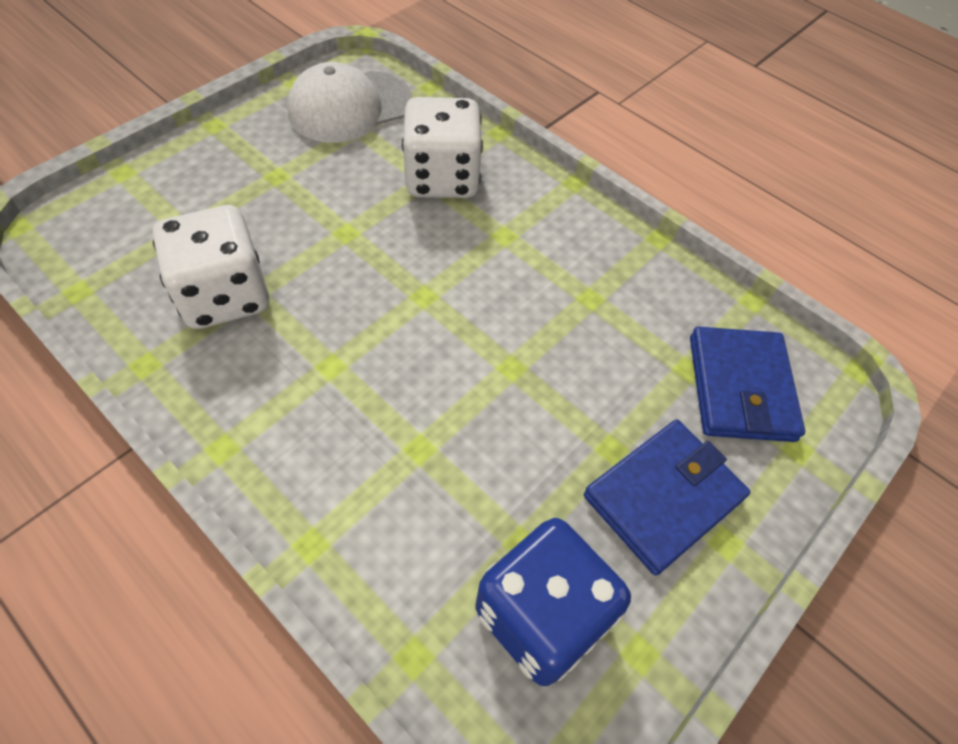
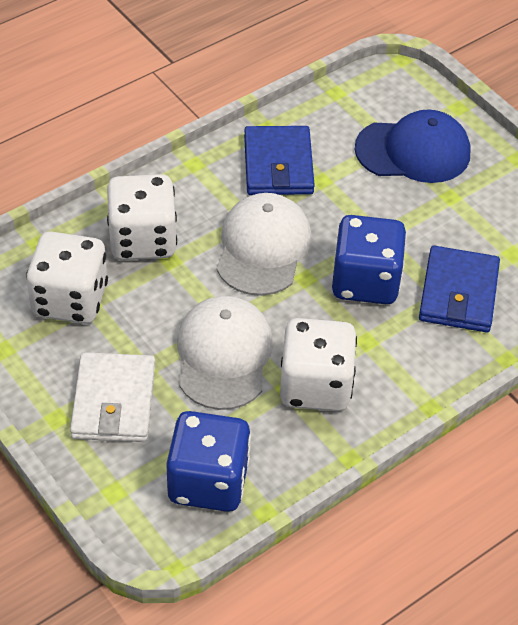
blue cap: none = 0 -> [355,109,470,183] = 1
blue dice: [475,518,631,686] = 1 -> [166,411,251,512] [332,215,407,304] = 2
white cap: [287,62,412,143] = 1 -> [177,296,273,410] [216,193,312,296] = 2
white dice: [153,205,269,329] [402,97,483,198] = 2 -> [26,231,108,324] [107,174,177,260] [280,318,357,411] = 3
white wallet: none = 0 -> [70,352,155,442] = 1

